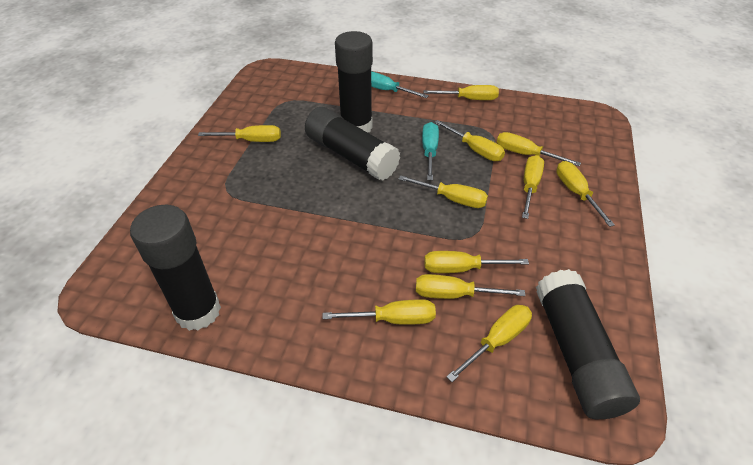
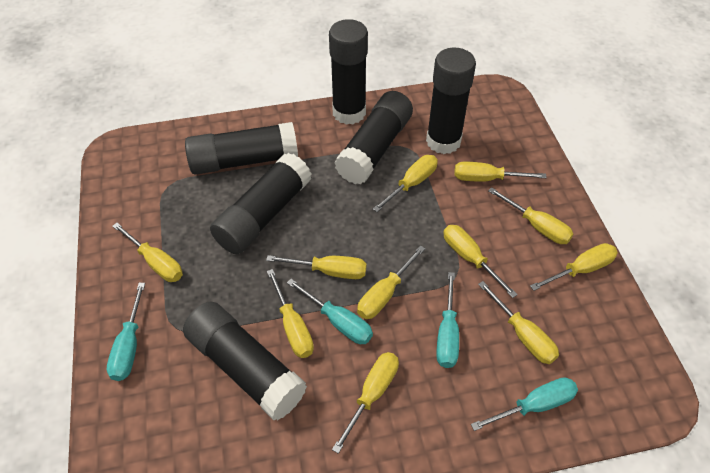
black glue stick: [130,205,221,331] [305,107,400,181] [335,31,373,133] [536,269,640,419] = 4 -> [183,301,307,421] [185,122,298,175] [210,153,312,254] [329,19,368,125] [334,91,413,184] [426,48,476,154] = 6
turquoise screwdriver: [371,71,429,98] [422,122,439,180] = 2 -> [107,283,145,381] [287,279,373,344] [436,272,459,368] [471,377,578,431] = 4

